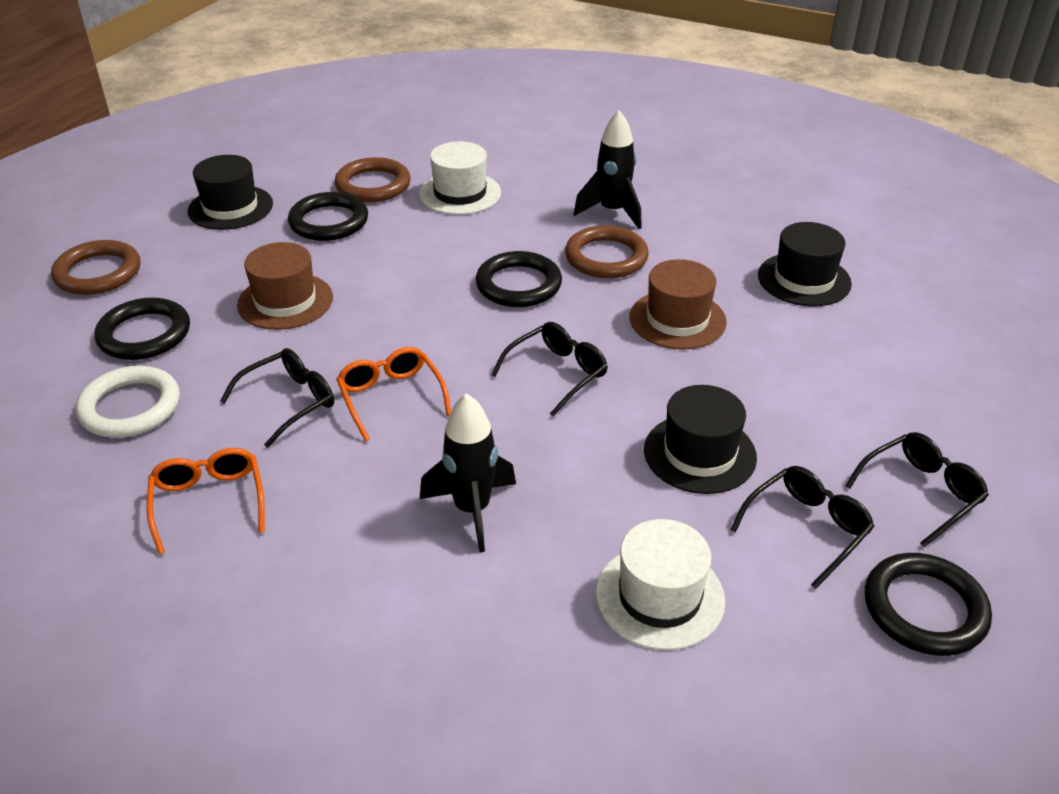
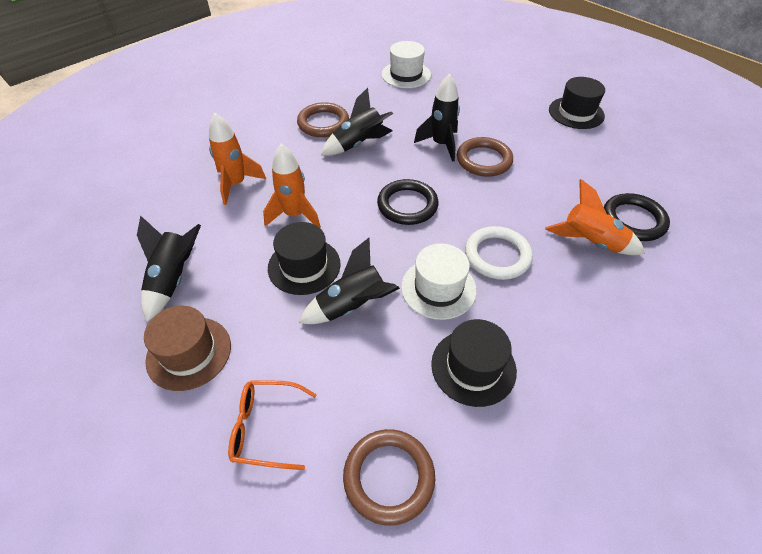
black glasses: [220,348,334,448] [491,322,608,417] [730,466,875,589] [845,432,989,547] = 4 -> none = 0
black ring: [95,297,190,360] [288,192,368,241] [476,251,562,307] [865,553,992,656] = 4 -> [377,179,439,225] [604,193,670,241] = 2
black rocket: [420,393,516,553] [574,110,642,229] = 2 -> [137,215,201,322] [299,238,400,324] [321,88,393,156] [414,74,460,162] = 4
brown hat: [237,242,333,330] [630,259,727,350] = 2 -> [144,306,231,391] = 1
orange glasses: [147,448,265,554] [336,347,451,441] = 2 -> [228,380,317,470] = 1
orange rocket: none = 0 -> [209,113,266,205] [263,144,321,228] [545,179,645,255] = 3

